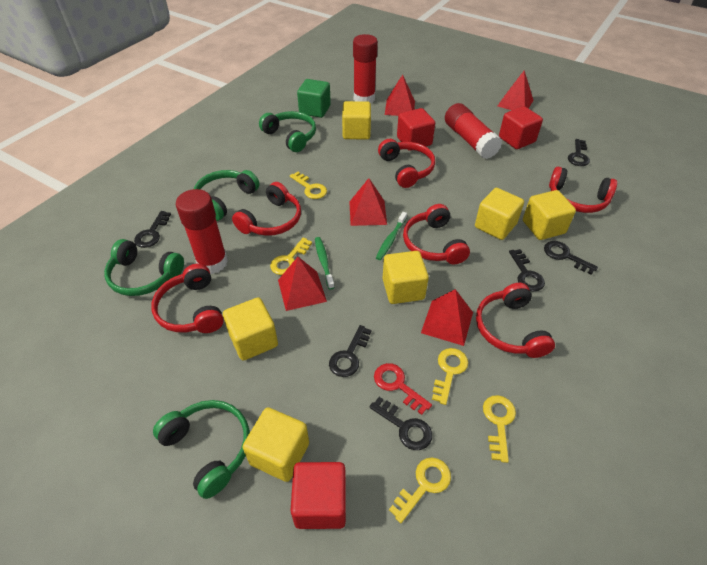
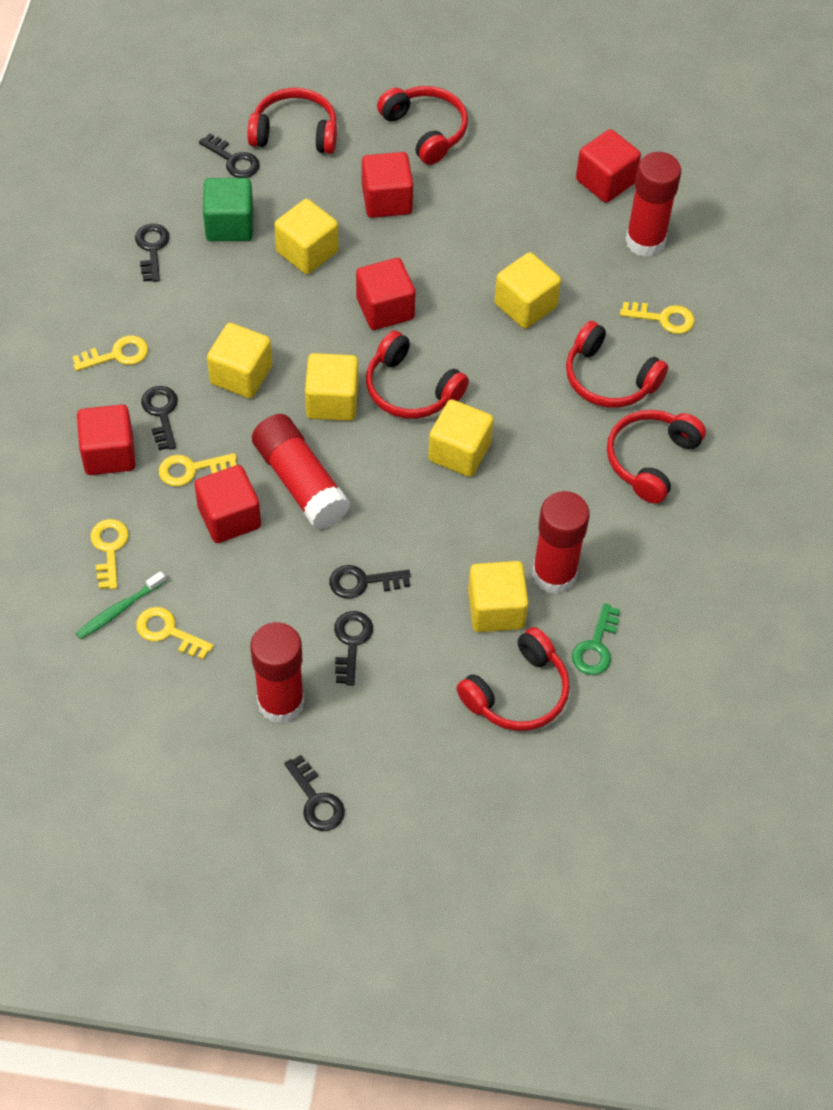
green headphones: [104,239,184,296] [153,400,250,499] [194,170,260,221] [259,111,316,152] = 4 -> none = 0
green key: none = 0 -> [572,603,620,675] = 1
green toothbrush: [315,237,334,289] [376,212,407,260] = 2 -> [76,571,166,640] = 1
red cube: [290,462,346,529] [397,108,435,151] [499,106,543,149] = 3 -> [77,404,136,475] [195,465,261,543] [356,258,416,330] [362,152,413,218] [576,129,641,203] = 5
red glue stick: [176,189,228,274] [353,34,378,103] [445,103,502,159] = 3 -> [250,622,304,724] [252,414,350,529] [532,491,590,594] [626,152,681,257] = 4
red key: [374,363,432,415] = 1 -> none = 0
red pyramid: [278,257,327,311] [349,178,387,226] [385,74,415,116] [421,289,473,346] [498,70,534,110] = 5 -> none = 0

